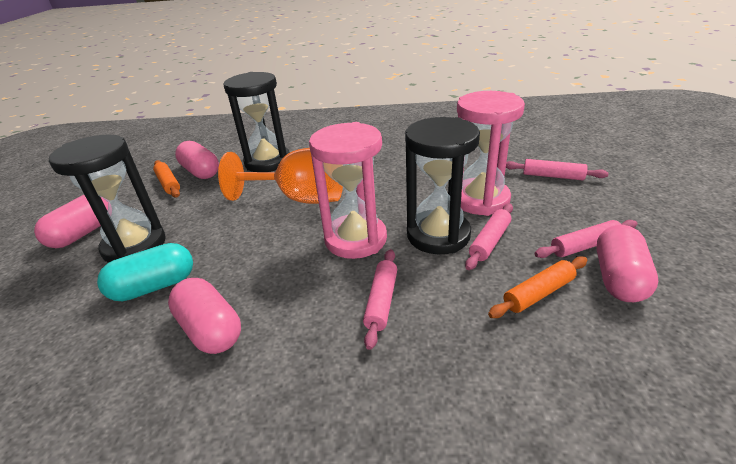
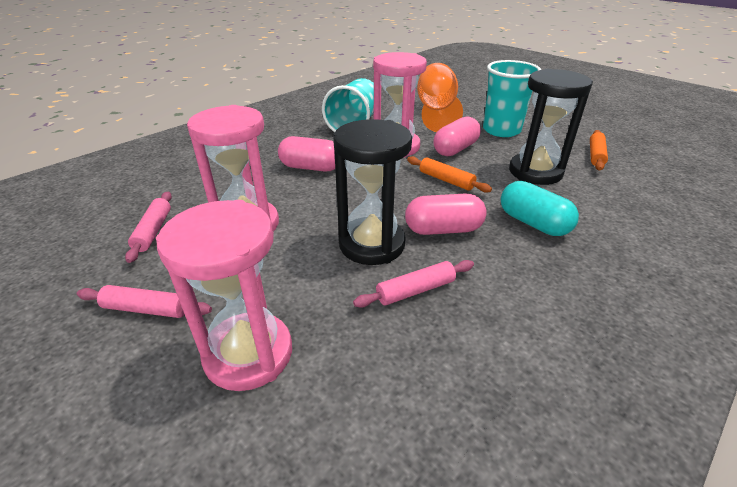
black hourglass: [49,135,166,263] [224,72,290,172] [405,117,480,254] = 3 -> [333,119,412,265] [509,69,593,185] = 2
pink capsule: [34,195,108,248] [168,278,241,354] [175,141,219,179] [596,225,658,302] = 4 -> [278,136,335,172] [405,193,487,235] [433,116,481,156] = 3
pink hourglass: [309,122,387,259] [457,91,525,216] = 2 -> [156,200,292,391] [187,105,279,232] [373,52,427,157] = 3
pink rolling pin: [363,249,397,350] [465,204,513,270] [506,159,609,180] [534,220,638,258] = 4 -> [77,285,212,318] [125,192,172,263] [353,260,474,308] = 3
turquoise cup: none = 0 -> [322,78,374,132] [483,60,541,137] = 2

